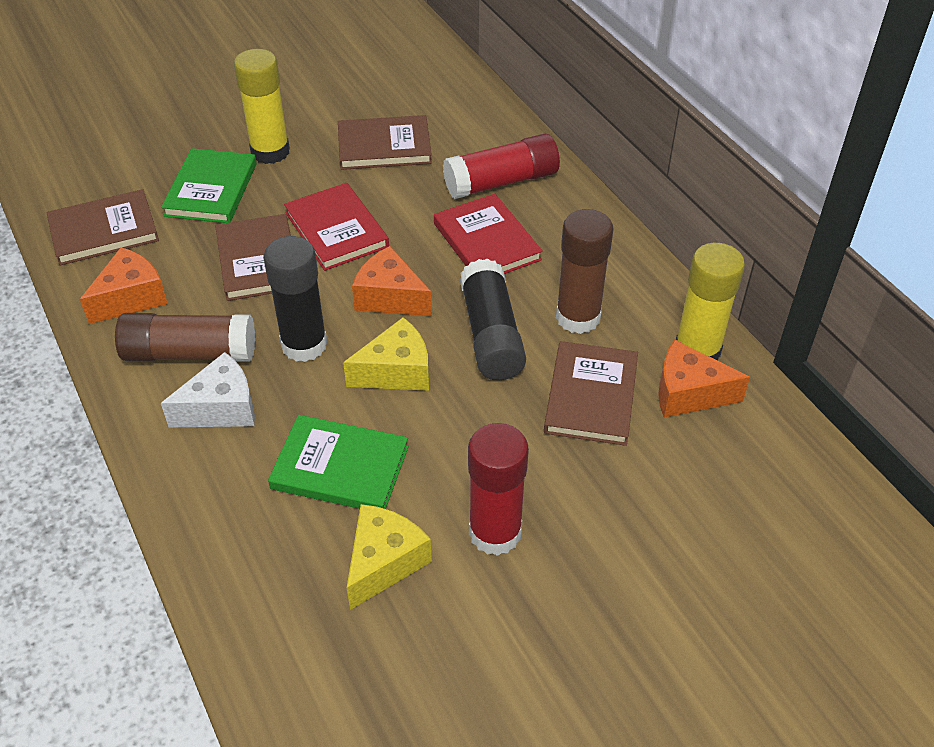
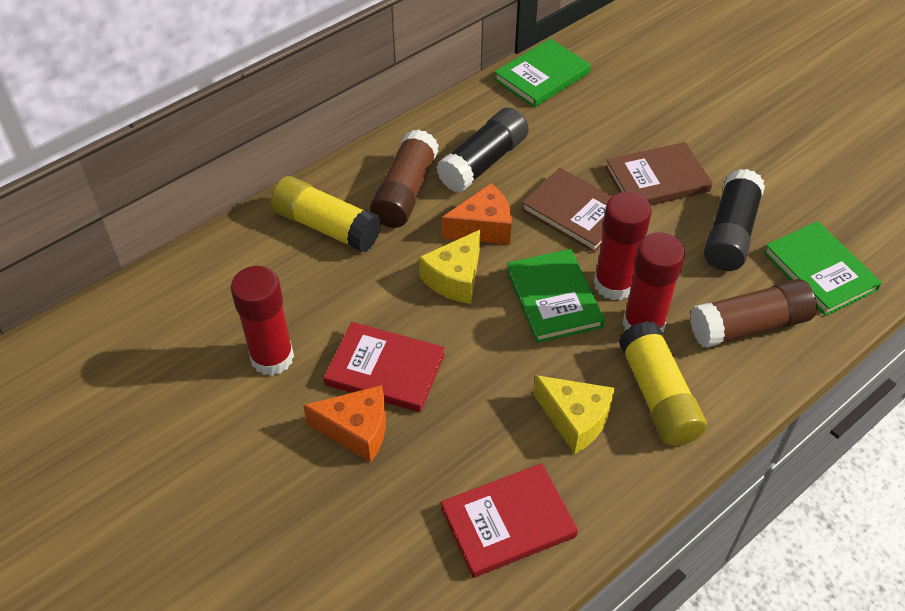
brown book: [46,189,159,266] [215,214,291,301] [338,115,432,170] [544,341,638,446] = 4 -> [521,168,613,253] [605,142,713,206] = 2
green book: [161,148,257,223] [268,415,409,509] = 2 -> [494,38,591,108] [507,249,605,343] [763,221,882,316] = 3
orange cheese: [80,247,168,324] [352,246,432,316] [658,340,750,418] = 3 -> [303,385,386,463] [442,183,511,245] = 2
red glue stick: [443,133,560,199] [468,423,529,556] = 2 -> [231,266,294,376] [594,192,652,300] [623,232,685,333] = 3
white cheese: [161,352,255,427] = 1 -> none = 0

